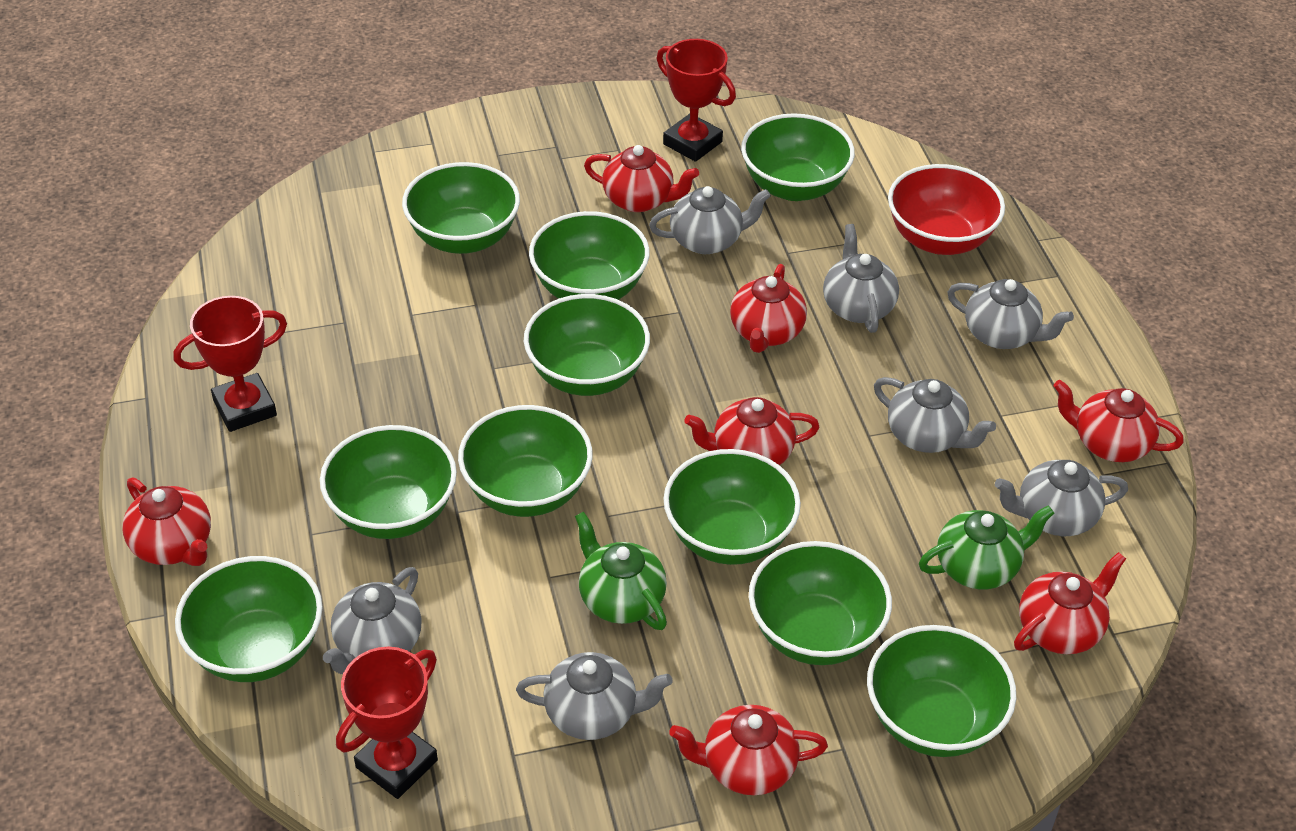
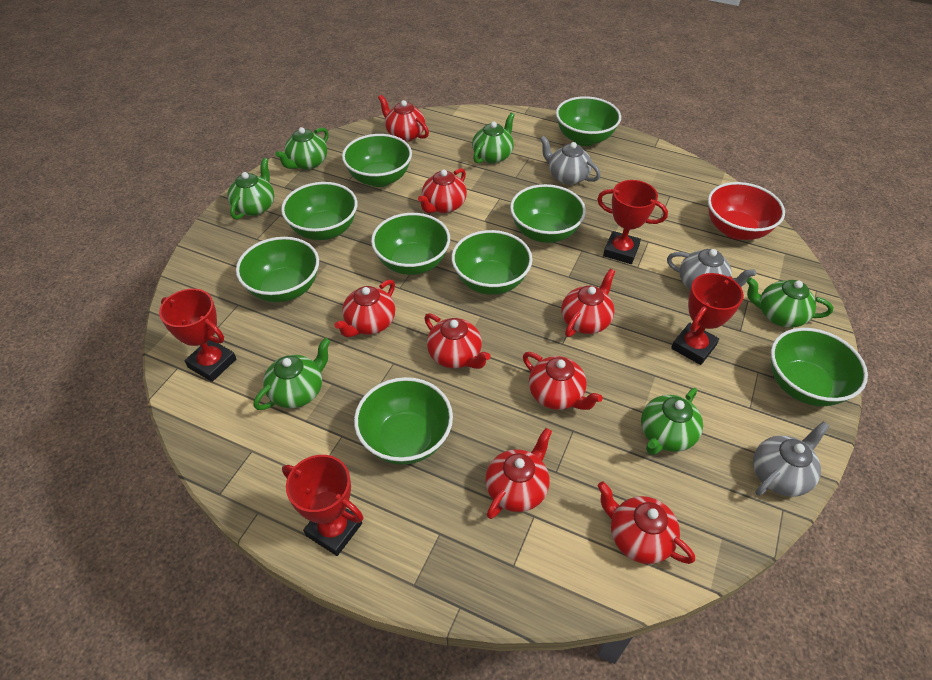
green bowl: [175,556,323,682] [320,425,457,539] [402,162,520,254] [458,405,593,517] [524,294,650,396] [529,211,650,300] [663,449,801,565] [741,113,855,201] [749,541,892,665] [867,625,1016,757] = 10 -> [236,237,319,302] [281,182,357,240] [342,134,412,187] [354,377,453,465] [371,213,450,275] [452,230,532,295] [510,184,586,243] [556,96,621,146] [771,328,868,406] = 9
green teapot: [575,512,667,630] [919,505,1054,589] = 2 -> [227,158,274,220] [254,338,331,410] [275,127,329,170] [472,113,515,164] [641,388,703,455] [746,277,833,328] = 6
grey teapot: [323,567,422,674] [516,652,673,740] [649,186,771,254] [823,224,899,333] [874,377,996,453] [947,279,1074,349] [995,460,1128,536] = 7 -> [540,136,601,185] [667,249,756,290] [753,421,830,497] = 3
red teapot: [123,477,211,566] [584,145,699,212] [669,705,828,795] [684,397,819,465] [730,264,807,353] [1014,552,1126,654] [1053,380,1184,462] = 7 -> [334,280,395,337] [378,95,429,142] [418,168,467,213] [424,313,491,369] [485,428,552,519] [523,352,603,410] [561,269,615,337] [597,481,695,564] = 8
red trophy: [173,296,287,432] [336,647,438,799] [657,39,736,162] = 3 -> [159,289,236,382] [282,455,363,556] [597,180,668,264] [671,273,744,365] = 4

